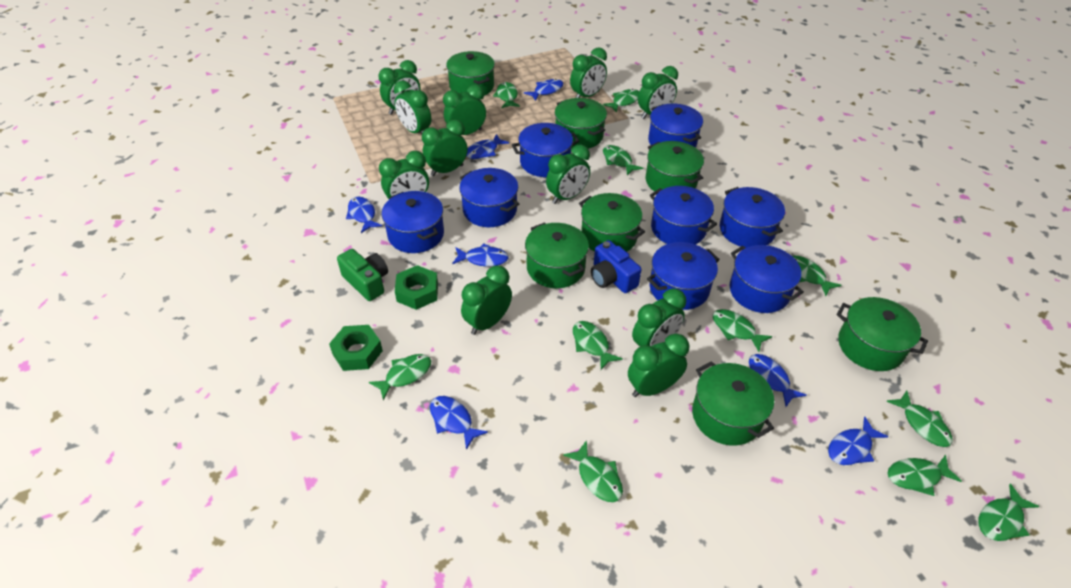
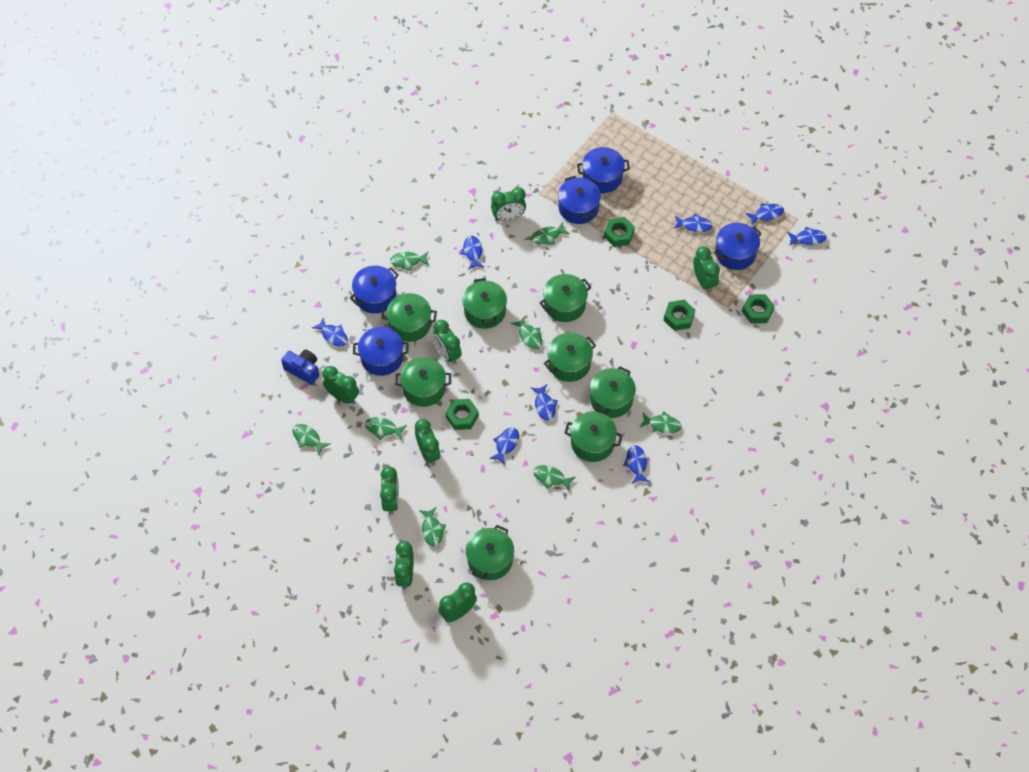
blue fish: [346,197,383,233] [430,396,488,450] [452,243,509,267] [466,134,509,159] [524,79,563,101] [749,354,806,407] [828,417,888,465] = 7 -> [312,318,348,347] [460,236,484,269] [489,427,519,465] [531,384,558,421] [623,445,649,484] [674,214,713,232] [745,203,784,225] [787,227,827,246] = 8
blue pot: [382,191,444,253] [459,168,519,227] [512,123,579,177] [647,242,720,310] [648,104,703,148] [650,186,717,245] [720,187,785,248] [730,245,804,313] = 8 -> [350,266,399,314] [353,327,408,376] [558,176,601,224] [577,147,630,193] [714,223,762,270] = 5
green camera: [337,249,388,301] = 1 -> none = 0
green clock: [379,60,421,115] [379,151,429,199] [394,80,431,134] [422,120,468,176] [443,85,486,135] [461,265,512,335] [546,145,590,204] [570,47,607,98] [628,333,689,397] [632,289,686,347] [638,66,678,119] = 11 -> [323,366,359,404] [380,466,399,515] [394,541,414,590] [415,419,440,465] [433,320,462,365] [439,582,477,622] [491,187,526,221] [693,246,720,292] = 8
green fish: [369,354,431,401] [493,82,520,108] [563,440,623,502] [573,321,623,370] [603,89,639,113] [603,145,643,176] [713,309,773,352] [792,256,842,296] [886,391,952,447] [888,455,962,496] [979,484,1040,541] = 11 -> [293,424,330,455] [365,417,407,440] [390,252,429,271] [419,507,446,547] [511,316,542,349] [531,222,570,245] [533,465,575,491] [640,412,682,434] = 8
green nut: [329,325,383,371] [395,265,438,310] = 2 -> [445,399,479,430] [604,217,635,247] [663,300,695,331] [742,294,775,324] = 4
green pot: [446,51,495,96] [525,222,589,288] [555,98,607,149] [579,193,645,252] [646,141,704,192] [692,361,774,446] [837,297,928,371] = 7 -> [381,293,437,342] [395,357,451,407] [462,278,507,329] [466,525,514,580] [540,274,591,322] [544,333,596,382] [565,412,623,462] [590,366,636,418] = 8

